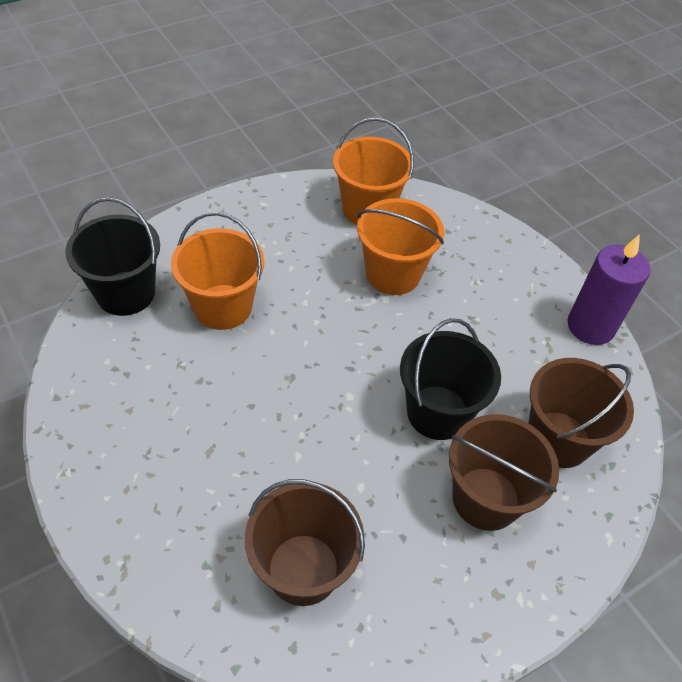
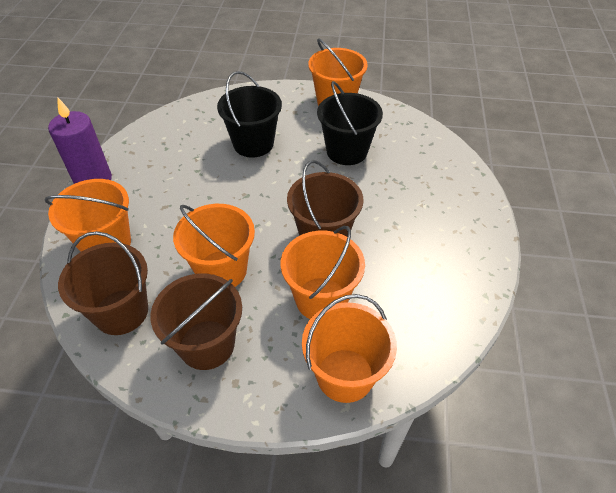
orange bucket: [171,212,264,330] [333,118,414,225] [357,198,444,295] = 3 -> [44,179,131,252] [173,204,255,287] [280,226,365,319] [302,294,397,403] [308,38,368,106] = 5

